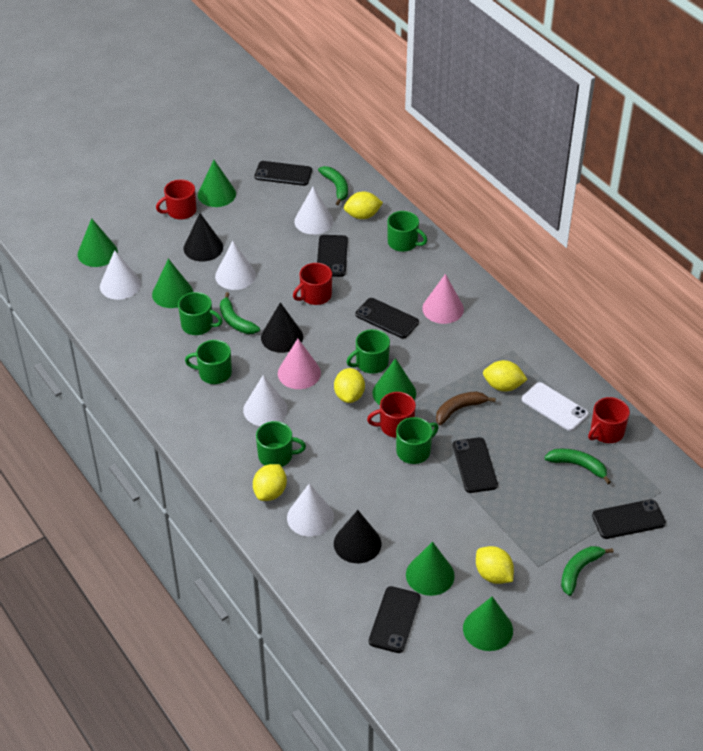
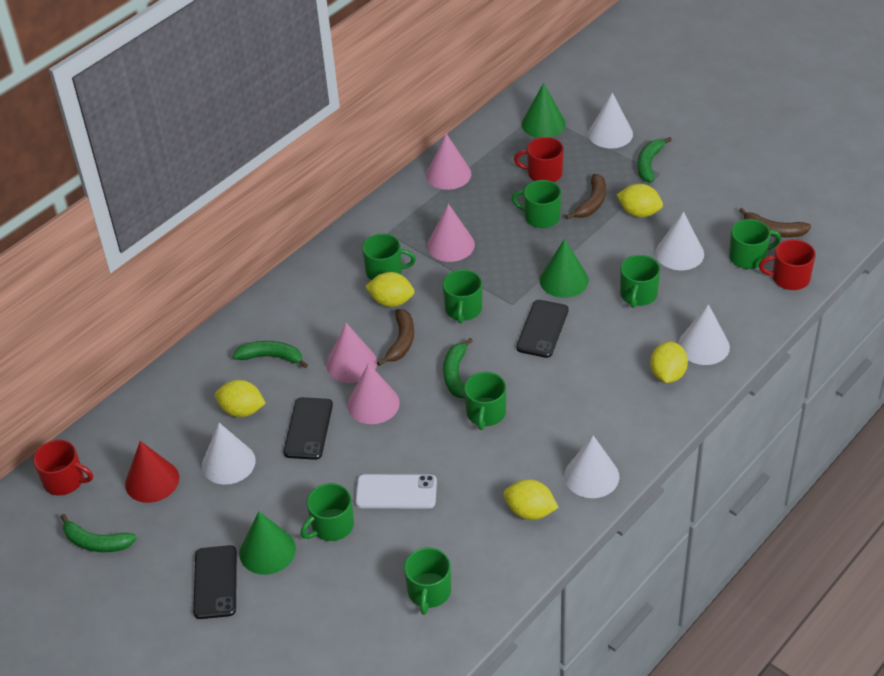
black cone: [184,213,223,262] [261,302,303,353] [334,510,381,563] = 3 -> none = 0
black phone: [255,161,312,186] [317,235,348,277] [355,298,419,339] [369,586,420,653] [453,437,498,493] [592,499,666,539] = 6 -> [193,545,237,619] [283,397,333,460] [516,300,569,358] = 3
brown banana: [436,391,496,425] = 1 -> [377,309,414,366] [566,174,606,219] [739,208,811,238] = 3
green cone: [77,218,118,267] [152,259,193,308] [198,160,236,207] [372,358,416,405] [406,542,455,596] [463,597,513,651] = 6 -> [239,511,296,575] [521,83,566,138] [540,239,589,298] = 3
green mug: [178,292,223,335] [185,340,232,384] [256,421,306,467] [347,329,390,374] [387,211,428,252] [396,417,439,464] = 6 -> [301,483,354,541] [362,234,416,280] [404,548,451,615] [443,270,482,324] [464,372,506,430] [512,180,561,228] [620,255,660,308] [729,219,781,269] = 8
pink cone: [278,339,321,389] [422,274,464,324] = 2 -> [326,323,377,383] [347,363,400,424] [426,133,471,190] [427,204,475,262] = 4
red cone: none = 0 -> [125,441,179,503] = 1
red mug: [156,179,197,220] [293,263,332,305] [367,392,416,438] [588,397,630,443] = 4 -> [33,440,93,496] [514,137,564,182] [759,239,815,290] = 3

